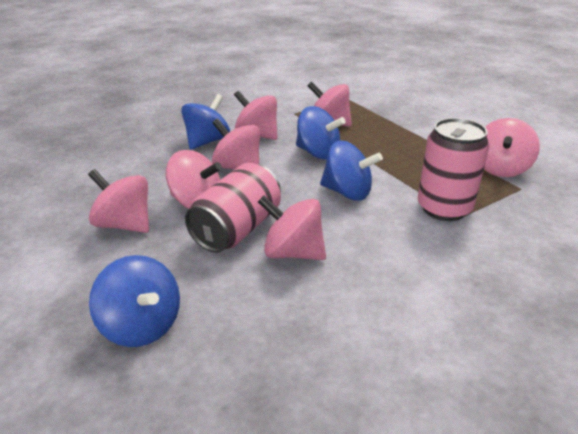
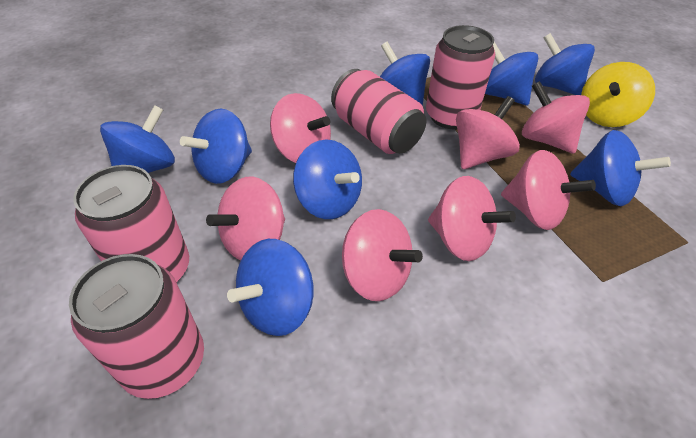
blue spinning top: [89,255,180,347] [181,94,230,150] [296,106,346,160] [320,141,383,201] = 4 -> [100,105,175,173] [180,108,252,184] [227,239,314,336] [293,139,362,219] [380,42,430,106] [485,42,538,106] [535,33,595,95] [570,130,671,206] = 8
pink can: [185,163,281,253] [418,118,489,221] = 2 -> [69,254,204,399] [73,165,189,283] [331,69,426,154] [426,25,495,129] = 4
yellow spinning top: none = 0 -> [581,62,655,127] = 1

